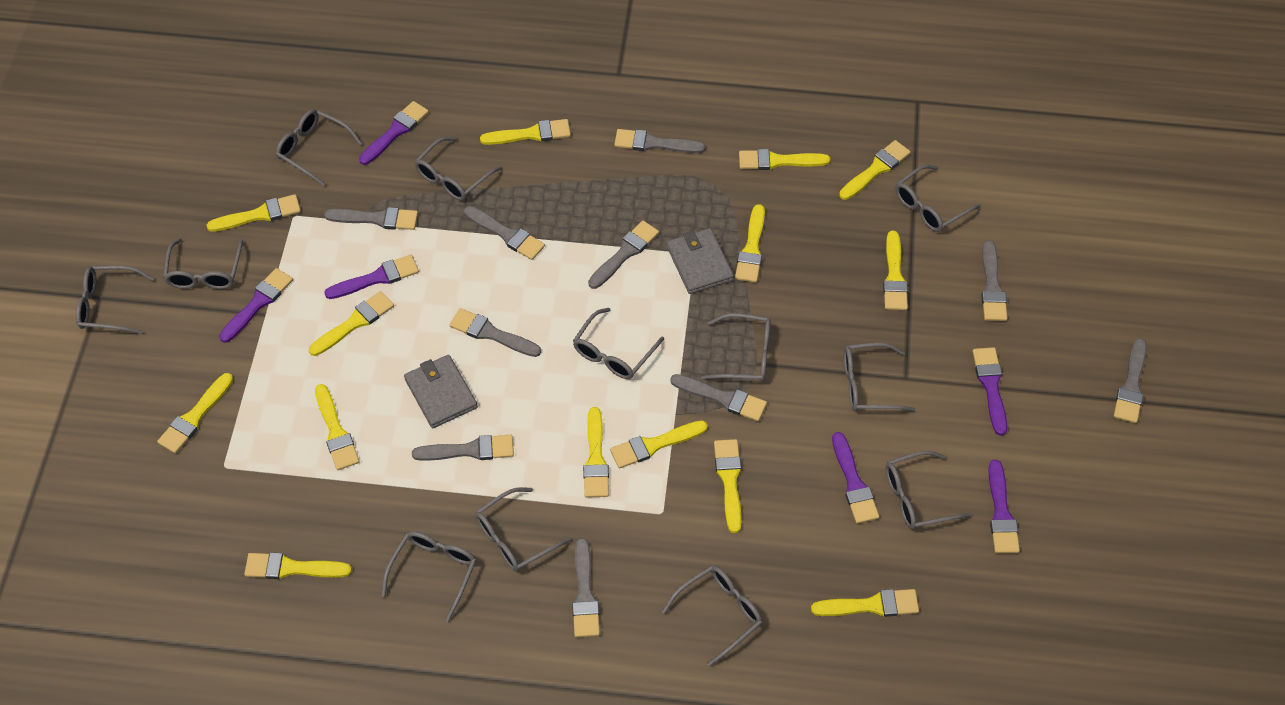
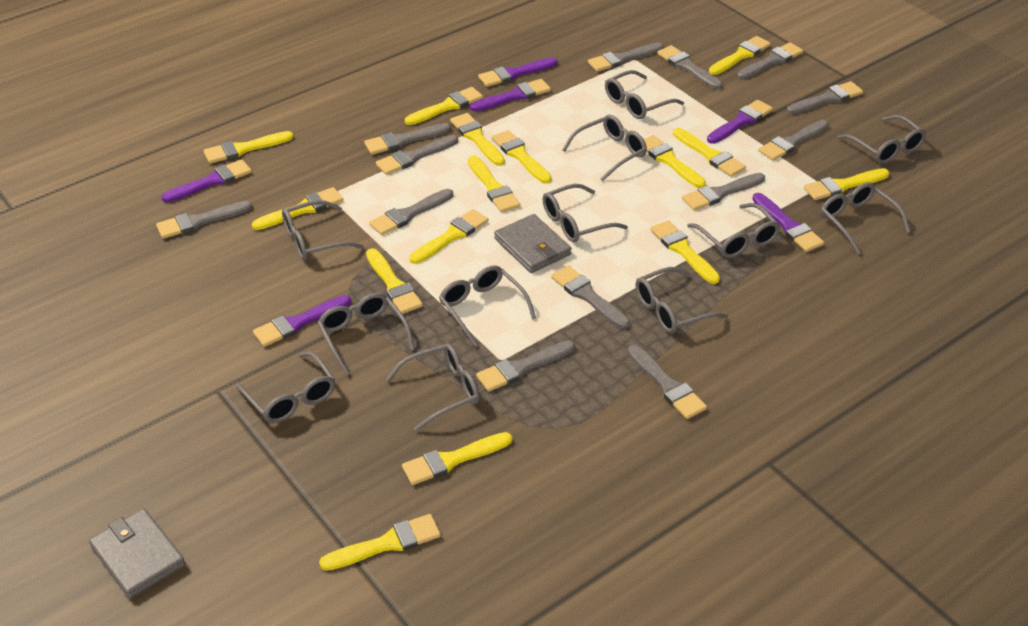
grey brush: [324,207,418,230] [412,435,514,461] [450,308,541,357] [464,206,545,260] [572,538,600,637] [588,221,659,289] [614,129,705,153] [670,374,767,421] [981,241,1007,321] [1114,338,1147,423] = 10 -> [156,201,252,239] [364,123,451,155] [369,189,453,235] [376,135,458,175] [476,340,575,392] [551,266,630,329] [588,43,664,72] [628,345,707,419] [657,45,723,89] [682,173,765,210] [737,42,803,79] [758,120,829,161] [787,81,863,114] = 13
yellow brush: [157,373,233,453] [207,194,301,232] [244,553,352,579] [309,291,394,356] [315,384,360,470] [480,119,571,145] [583,407,609,498] [610,420,708,469] [714,439,742,533] [735,204,765,283] [739,149,830,170] [811,589,919,617] [839,140,910,200] [883,231,908,310] = 14 -> [204,131,293,164] [252,187,343,230] [319,514,441,571] [366,248,423,314] [402,432,512,485] [405,87,483,125] [409,209,488,264] [450,113,505,166] [468,156,520,212] [492,130,551,184] [644,135,706,188] [650,220,720,284] [673,128,746,177] [709,36,771,75] [804,168,889,200] = 15

